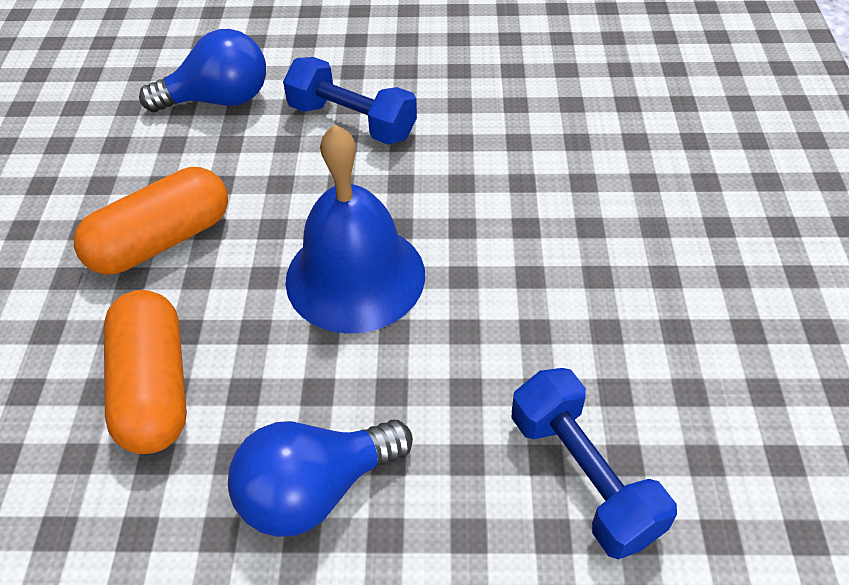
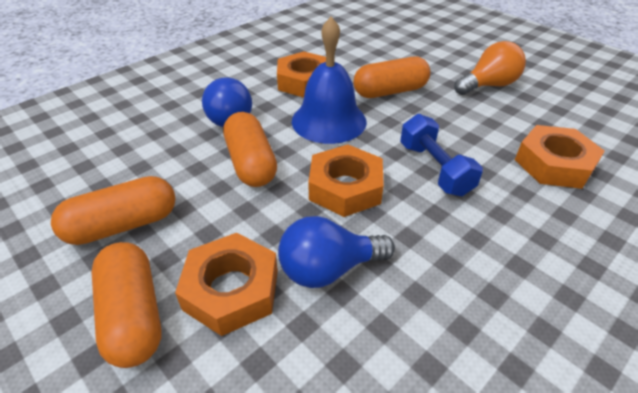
blue dumbbell: [283,57,417,145] [512,368,677,560] = 2 -> [400,114,483,196] = 1
orange capsule: [74,167,228,275] [104,290,187,454] = 2 -> [51,176,175,245] [92,242,162,368] [223,112,277,187] [353,57,430,98] = 4
orange light bulb: none = 0 -> [454,41,526,95] = 1
orange nut: none = 0 -> [175,233,278,336] [277,51,326,98] [308,144,384,217] [515,125,605,189] = 4

